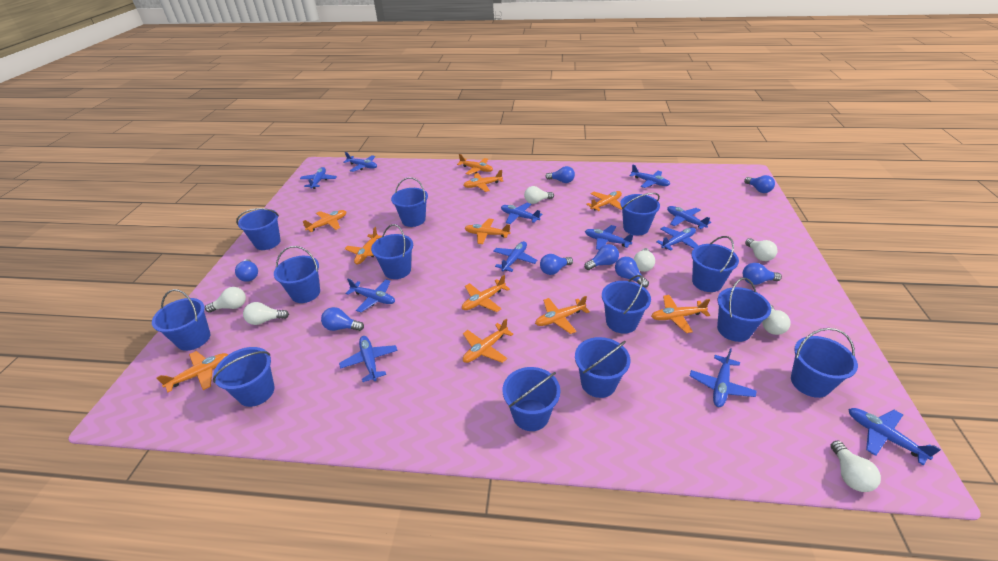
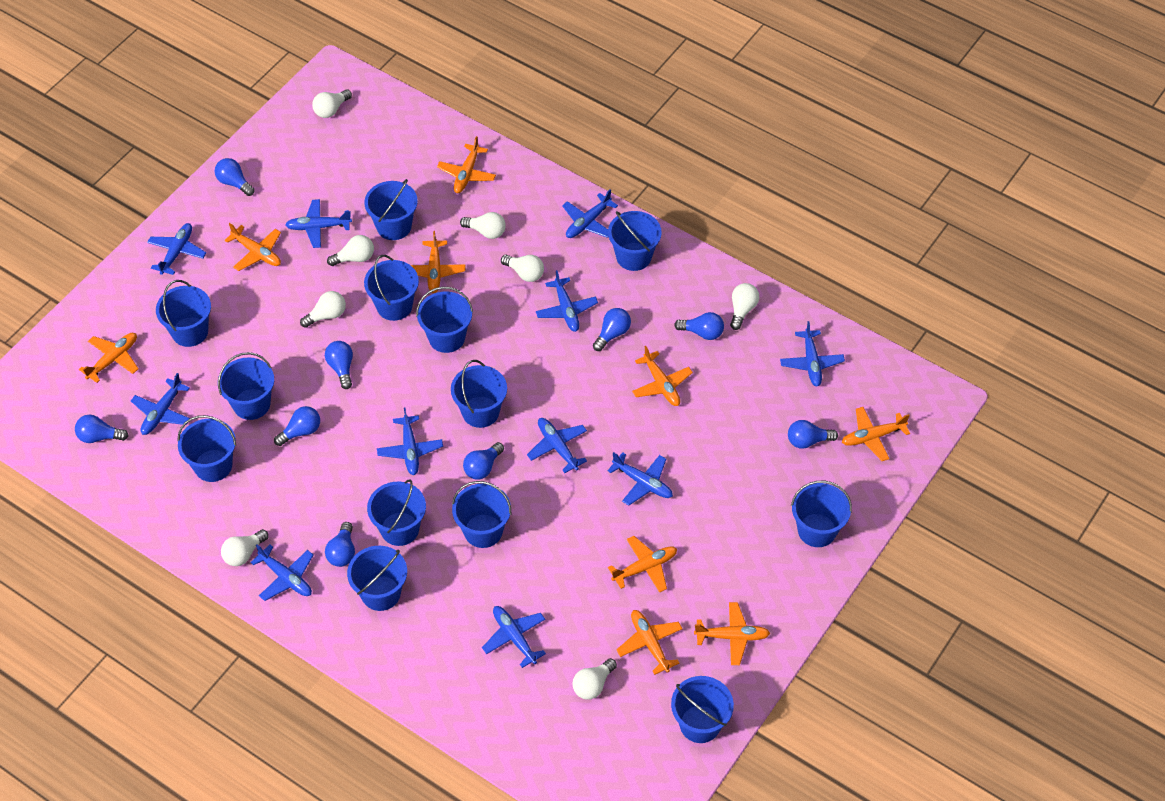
blue light bulb: [235,259,258,282] [321,307,364,331] [540,254,573,275] [546,166,575,183] [584,244,619,270] [615,257,649,288] [743,263,782,285] [744,175,775,193] = 8 -> [75,415,128,443] [215,158,255,196] [274,406,320,446] [325,341,353,389] [325,522,355,567] [463,442,504,480] [593,308,631,351] [674,312,724,340] [788,420,838,449] = 9
blue plane: [300,167,337,189] [339,336,397,382] [343,152,377,172] [345,279,395,312] [493,241,537,272] [501,203,543,224] [585,225,633,250] [629,165,670,188] [656,227,698,251] [667,206,711,229] [690,348,756,407] [849,408,941,465] = 12 -> [131,373,190,435] [147,223,206,275] [250,544,313,601] [285,199,352,248] [377,407,443,475] [482,606,546,668] [527,418,587,473] [536,270,598,332] [562,189,618,238] [608,452,673,506] [780,321,845,387] = 11
orange plane: [156,351,229,392] [302,210,346,232] [345,227,382,265] [457,154,493,175] [462,275,510,312] [463,170,503,192] [463,319,513,363] [465,219,511,244] [535,296,590,334] [586,191,622,211] [651,295,710,333] = 11 -> [79,333,139,383] [224,223,281,271] [411,231,465,293] [437,136,496,193] [608,536,677,592] [616,610,683,675] [632,346,693,406] [694,602,770,665] [842,407,910,461] = 9
white light bulb: [205,287,246,313] [243,302,289,325] [524,186,554,204] [633,248,655,272] [745,238,778,261] [762,304,791,335] [830,441,881,492] = 7 -> [221,529,268,566] [300,291,346,328] [312,89,352,118] [327,235,374,266] [460,212,506,239] [501,255,544,282] [572,658,617,699] [730,283,759,330] = 8

